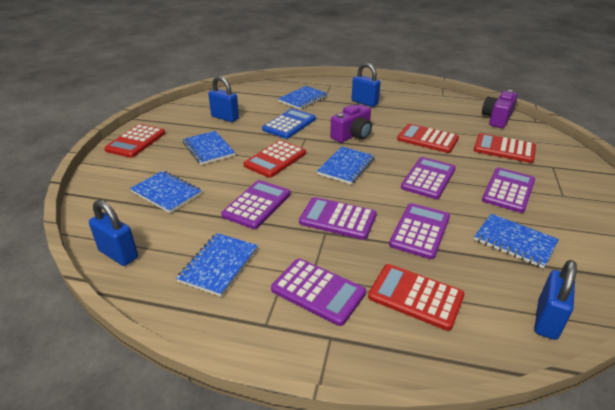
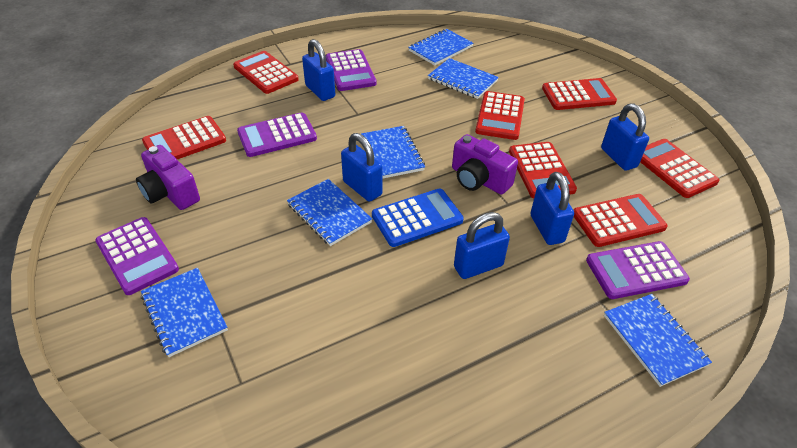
blue padlock: [89,200,138,266] [208,76,239,122] [352,63,381,107] [534,260,577,340] = 4 -> [302,39,335,101] [341,133,383,202] [454,212,510,279] [531,172,574,245] [601,104,649,171] = 5
purple calculator: [221,180,290,229] [271,259,366,326] [299,197,376,240] [389,203,450,259] [401,157,456,199] [482,168,535,213] = 6 -> [95,217,179,295] [237,112,317,157] [326,49,377,91] [586,241,690,299] = 4
red calculator: [104,124,165,158] [244,140,306,178] [368,264,465,331] [397,124,459,153] [474,133,536,163] = 5 -> [142,116,226,159] [233,51,299,94] [475,91,525,140] [509,142,577,198] [542,78,617,110] [574,194,668,247] [640,139,719,198] = 7

